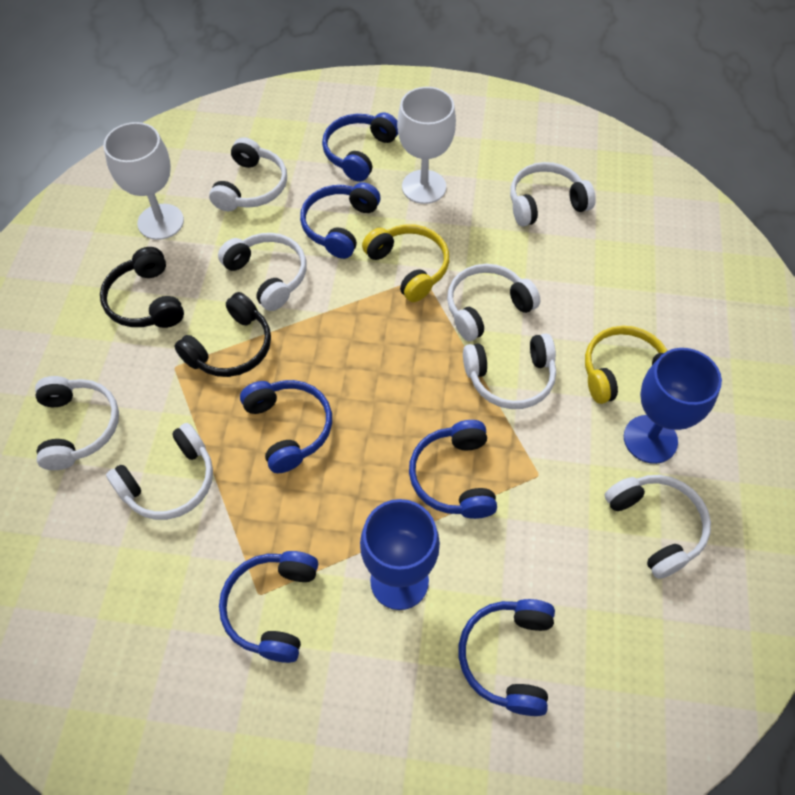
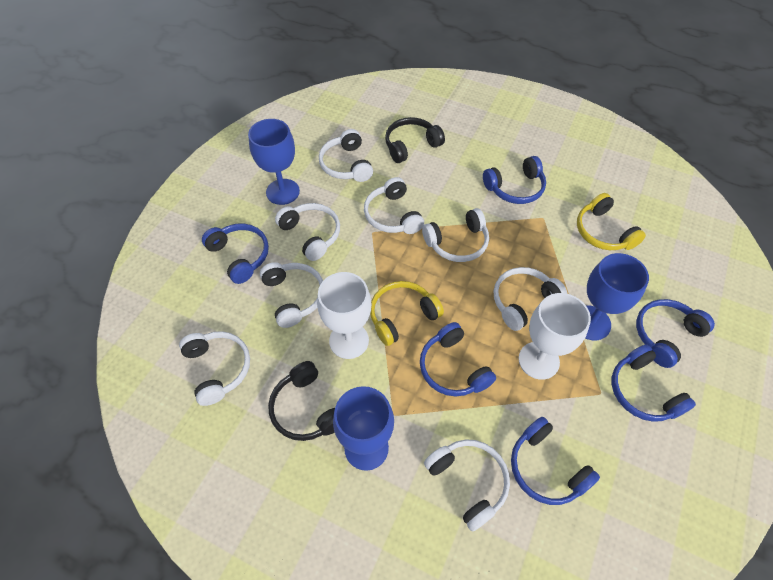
blue goblet: [360,499,440,610] [624,348,722,464] = 2 -> [248,119,300,205] [333,386,394,471] [585,253,649,340] = 3

